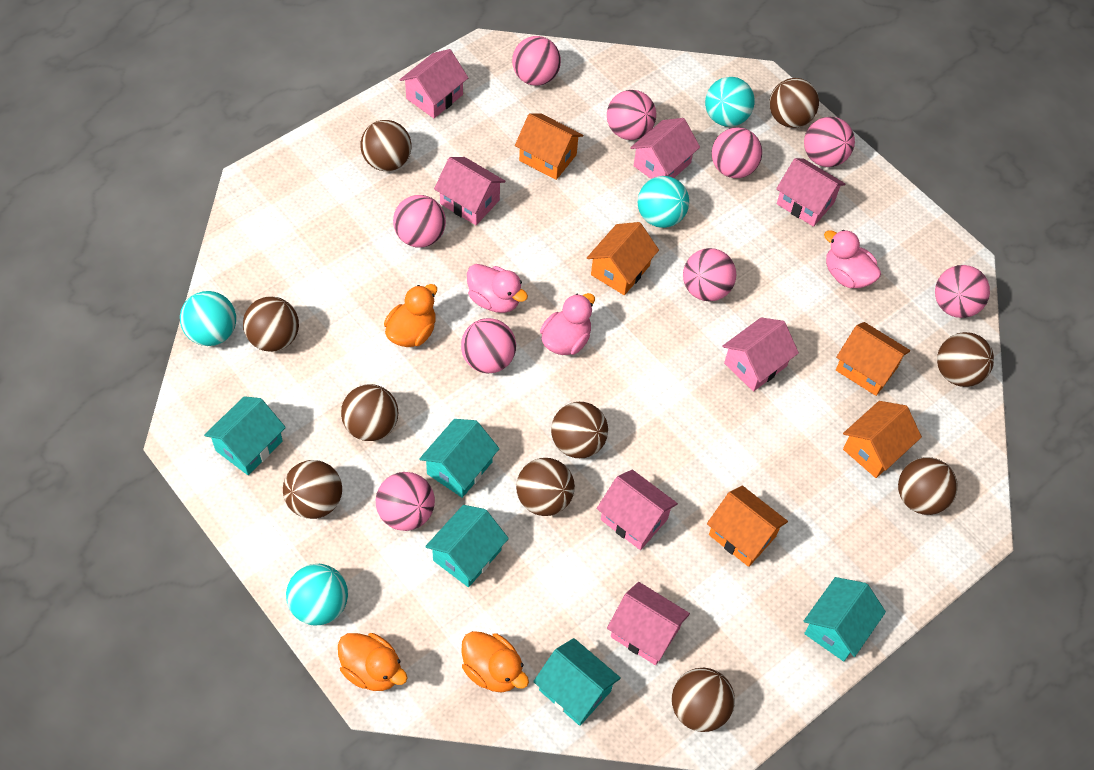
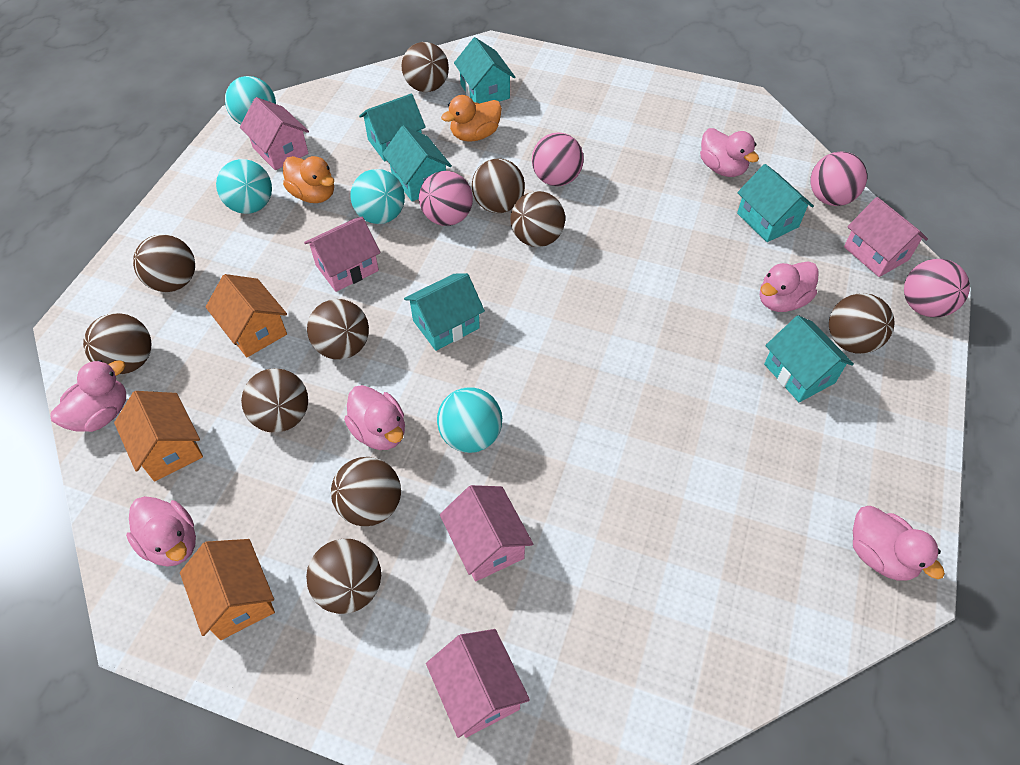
orange duck: [338,633,408,691] [384,284,437,347] [461,631,529,693] = 3 -> [283,156,334,203] [441,95,502,142] = 2
orange house: [515,113,583,180] [587,222,659,295] [707,486,788,567] [836,322,910,396] [843,401,922,478] = 5 -> [114,391,203,481] [180,539,275,640] [206,274,287,357] = 3
pink ball: [376,472,435,531] [393,195,446,248] [461,318,516,373] [512,36,561,86] [607,90,656,140] [683,248,736,302] [712,127,762,178] [804,117,855,167] [935,265,990,318] = 9 -> [419,171,473,226] [532,132,584,186] [811,151,867,206] [904,259,970,317] = 4
pink duck: [467,264,528,313] [540,293,595,355] [824,230,881,288] = 3 -> [50,360,126,432] [126,496,196,567] [344,385,405,450] [700,128,759,177] [760,261,819,312] [853,506,945,581] = 6
pink house: [400,49,468,118] [434,157,506,225] [597,470,678,550] [607,582,690,665] [630,118,700,179] [722,317,799,392] [776,158,846,227] = 7 -> [240,97,309,170] [304,217,381,292] [426,629,530,738] [440,485,533,582] [844,197,928,277] = 5
turquoise house: [204,396,286,475] [419,419,499,498] [425,505,509,587] [533,638,621,726] [804,577,886,661] = 5 -> [359,94,426,161] [382,125,452,202] [404,273,485,351] [454,37,515,104] [737,164,814,242] [764,315,854,402] = 6

